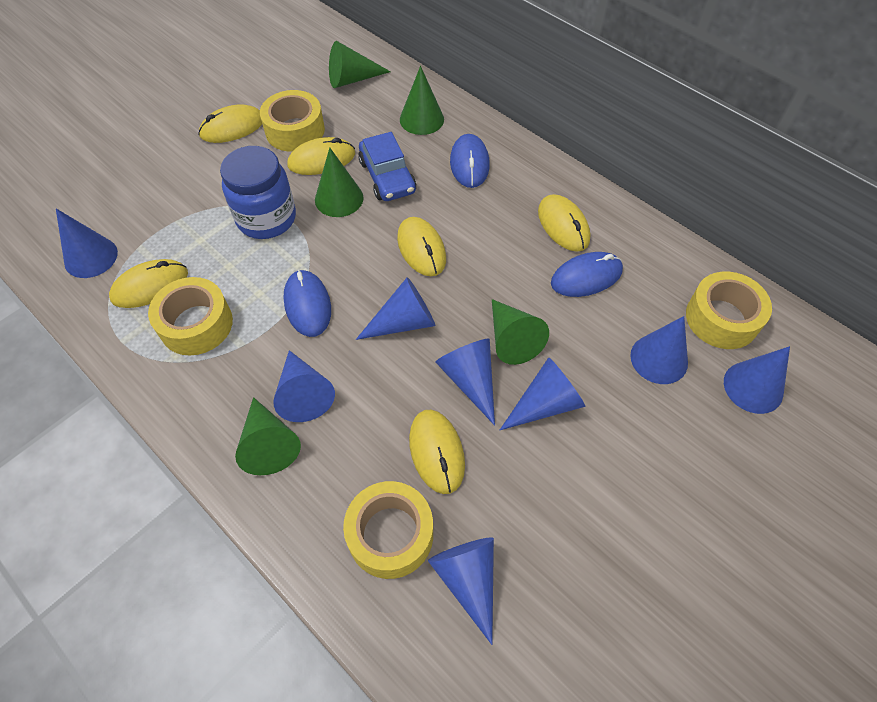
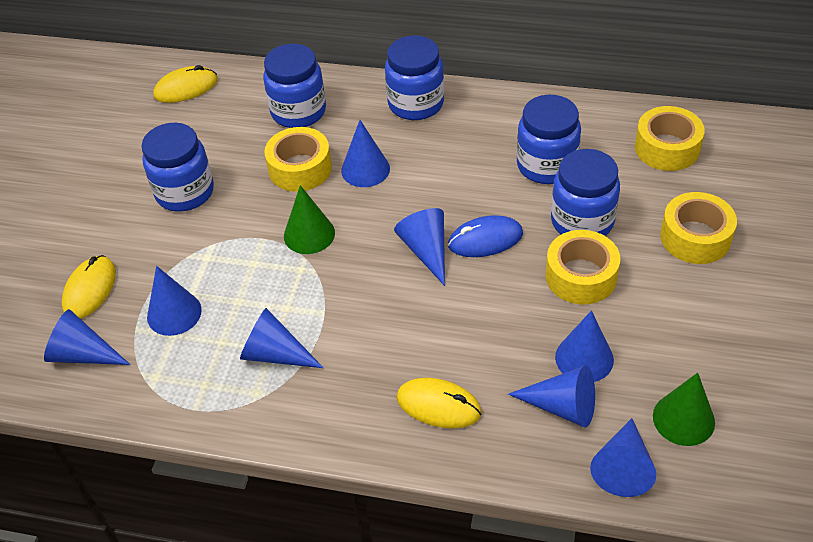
blue car: [358,132,416,201] = 1 -> none = 0
blue jar: [220,146,296,239] = 1 -> [141,123,214,212] [263,44,326,128] [385,35,444,120] [517,95,581,184] [551,149,620,236] = 5
blue mouse: [283,270,331,337] [450,134,490,188] [551,252,623,297] = 3 -> [448,215,523,257] = 1
green cone: [235,397,301,475] [315,147,364,217] [329,41,391,88] [400,66,444,135] [492,299,549,365] = 5 -> [284,185,335,254] [653,373,715,446] = 2
yellow mouse: [109,259,188,308] [198,104,262,143] [287,137,355,175] [397,217,446,276] [409,410,465,494] [538,194,590,251] = 6 -> [62,255,116,319] [153,65,218,103] [397,378,481,428] = 3

